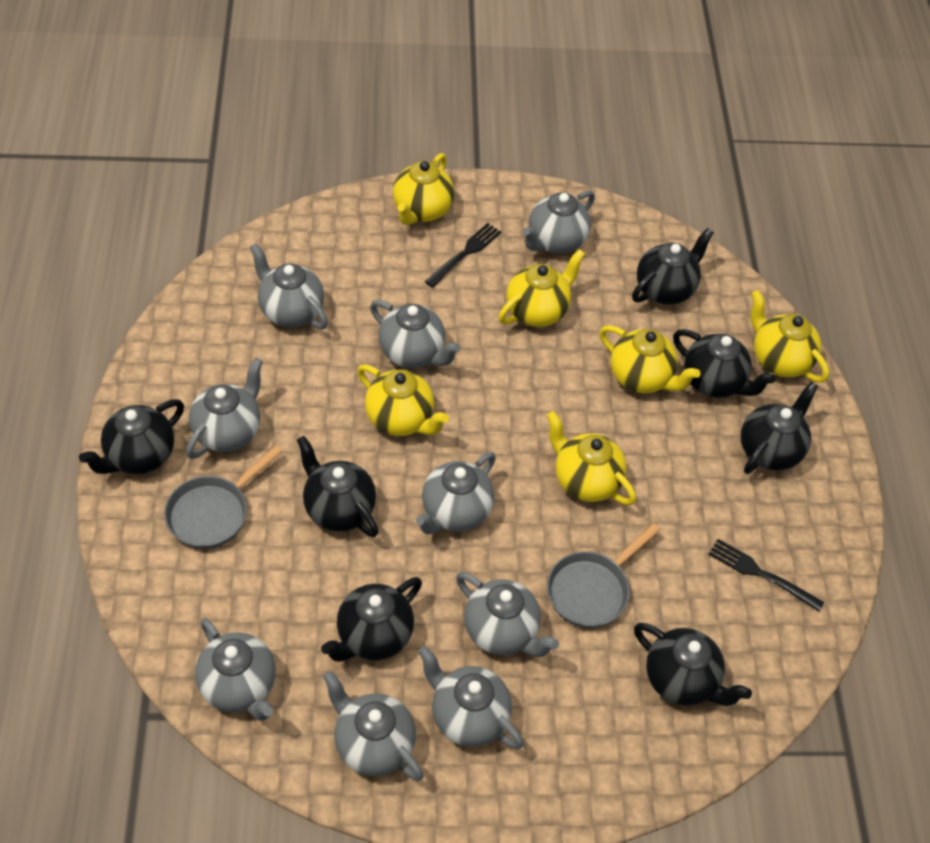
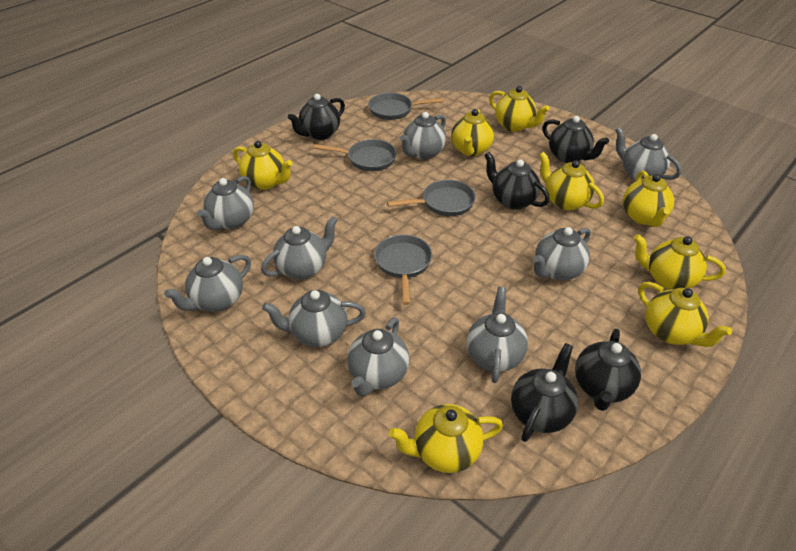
black fork: [425,223,501,288] [708,539,824,612] = 2 -> none = 0
black teapot: [79,399,184,474] [297,436,379,537] [321,577,422,662] [632,228,714,305] [634,623,752,706] [673,329,776,398] [741,382,818,474] = 7 -> [288,94,345,140] [484,152,550,210] [511,343,578,442] [543,116,609,163] [575,329,641,411] = 5
grey pan: [164,445,282,549] [547,523,660,628] = 2 -> [314,139,397,171] [368,93,444,120] [374,235,432,305] [387,180,476,216] = 4
yellow teapot: [357,364,449,436] [393,153,454,225] [498,249,585,327] [547,411,636,505] [599,325,701,393] [751,290,829,383] = 6 -> [233,141,293,190] [389,404,503,473] [451,109,494,156] [489,86,550,132] [539,152,604,210] [623,170,674,227] [634,234,726,290] [638,282,732,347] = 8

